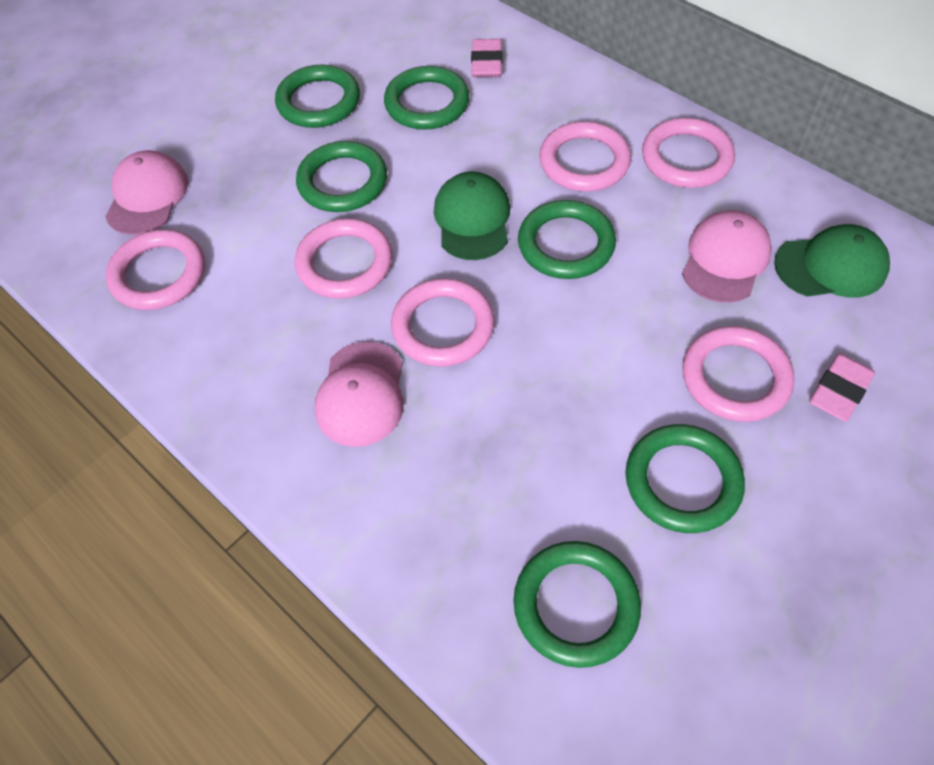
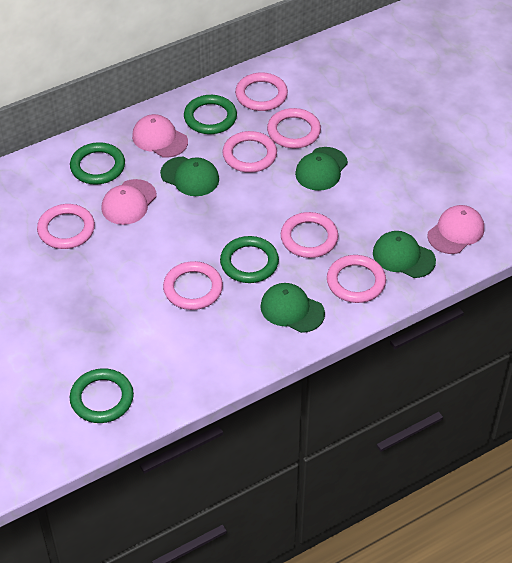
green cap: [434,172,510,260] [774,224,890,298] = 2 -> [160,157,219,196] [260,283,325,333] [295,147,348,191] [373,231,436,278] = 4
green ring: [275,64,360,128] [296,141,387,212] [384,66,469,130] [513,541,641,668] [518,200,616,279] [626,424,745,533] = 6 -> [70,142,125,185] [70,368,134,423] [184,95,237,134] [220,236,279,283] = 4
pink eraser: [471,39,503,77] [809,353,875,422] = 2 -> none = 0
pink ring: [106,229,205,310] [295,218,392,299] [391,278,495,367] [539,121,631,192] [642,118,735,188] [682,326,795,422] = 6 -> [37,204,95,249] [163,261,223,310] [222,131,277,173] [235,72,288,111] [267,108,321,148] [281,212,338,258] [327,255,386,303] = 7

